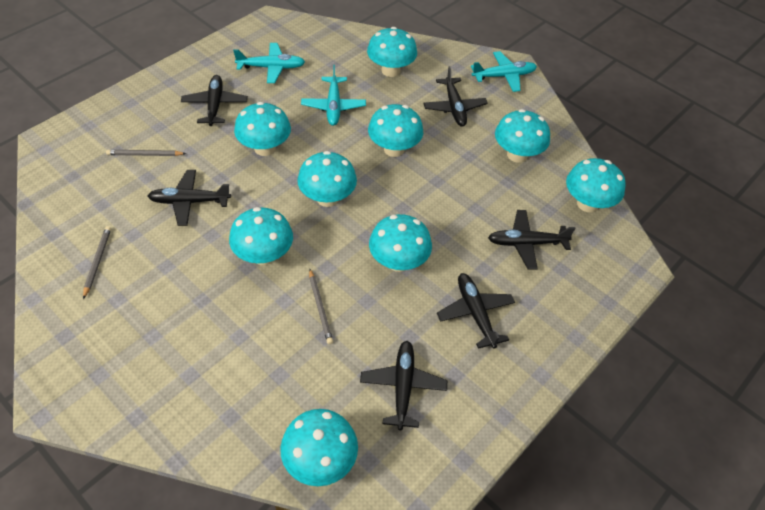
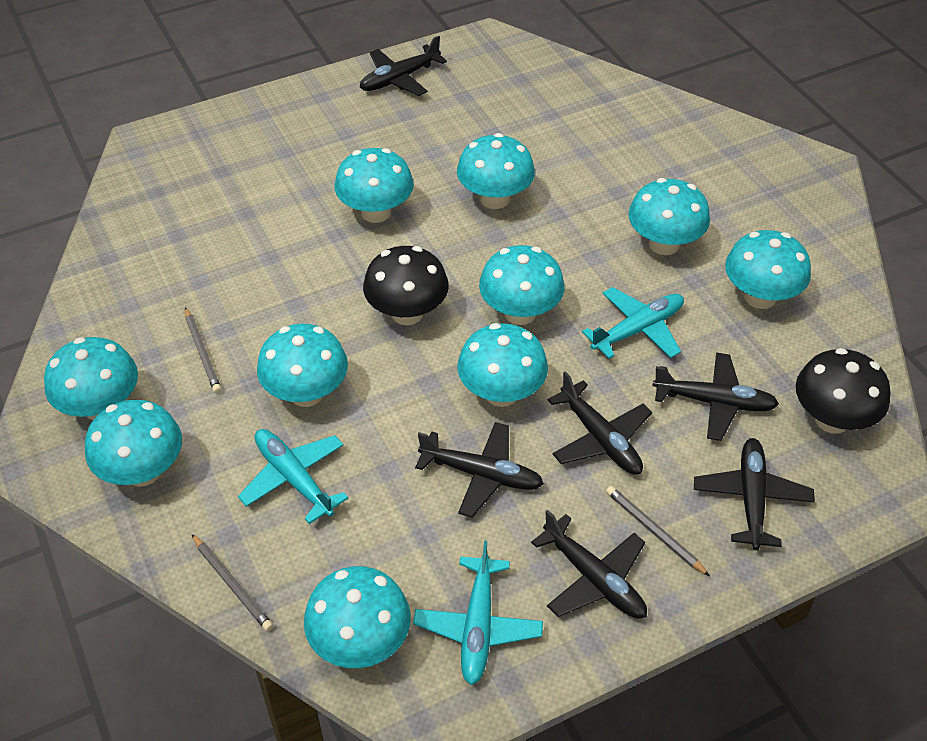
black mushroom: none = 0 -> [363,246,449,325] [796,348,891,434] = 2
turquoise mushroom: [229,207,293,265] [234,102,291,156] [280,409,358,486] [297,151,357,207] [367,27,417,77] [368,104,423,157] [369,214,432,272] [495,109,550,163] [566,158,626,212] = 9 -> [44,337,138,420] [85,400,182,487] [257,324,348,407] [304,566,411,668] [334,148,414,223] [457,133,535,209] [457,323,548,407] [479,245,565,325] [628,178,710,255] [725,230,811,309] = 10

